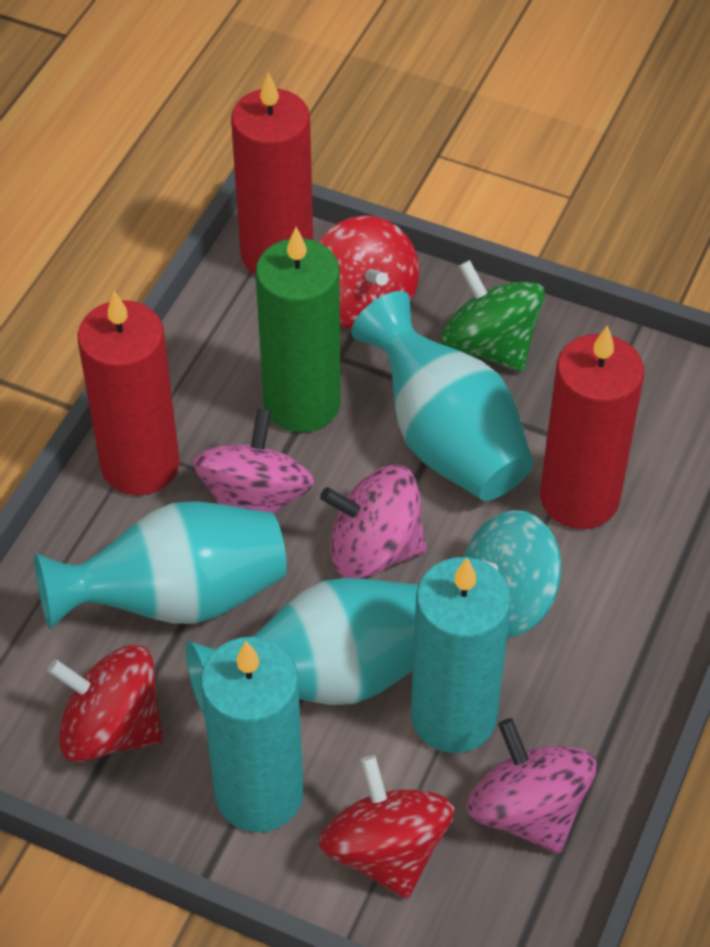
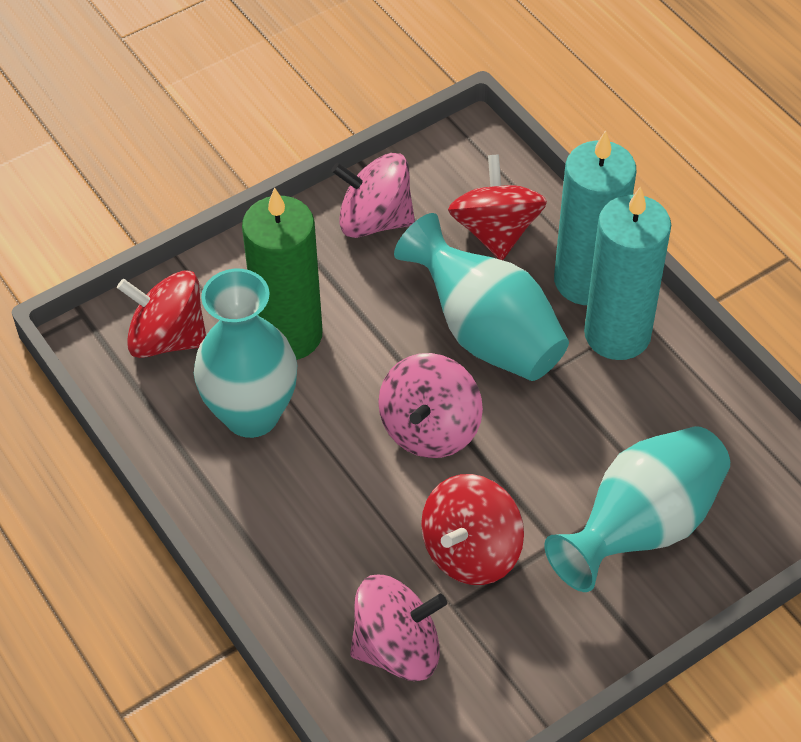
green spinning top: [441,260,545,372] = 1 -> none = 0
red candle: [78,291,180,496] [231,72,313,275] [540,325,644,529] = 3 -> none = 0
turquoise spinning top: [463,510,561,638] = 1 -> none = 0

